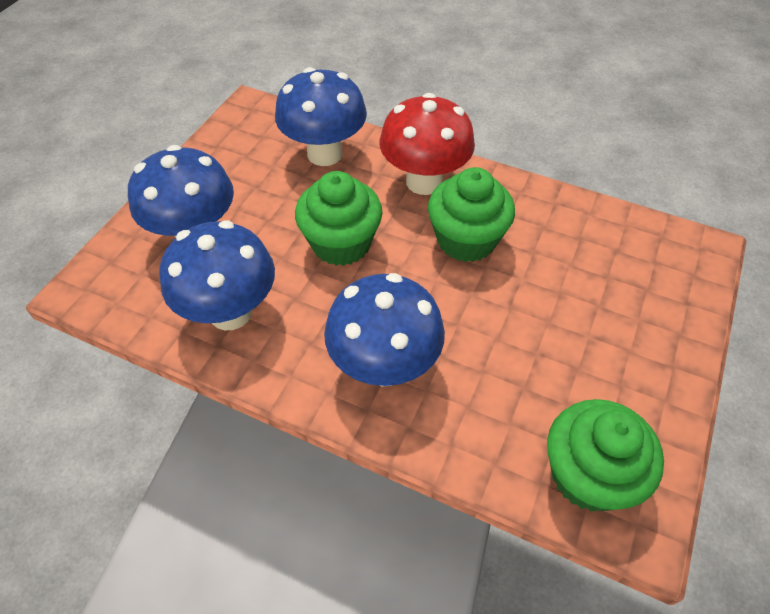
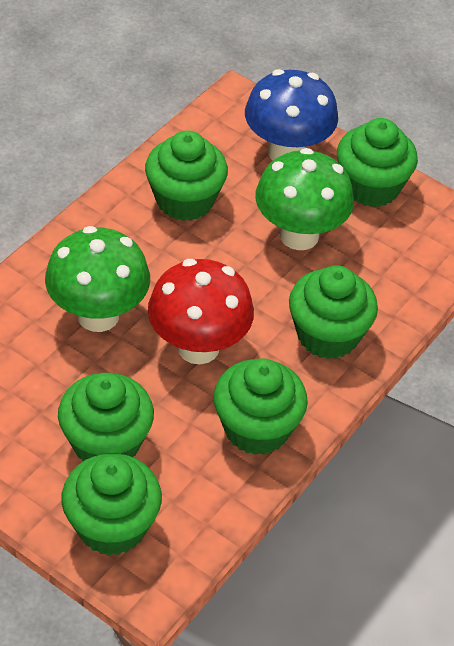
blue mushroom: [128,145,234,238] [159,221,275,330] [275,67,367,166] [324,273,445,387] = 4 -> [245,69,338,160] = 1
green cupcake: [295,171,382,266] [428,167,515,262] [547,399,664,511] = 3 -> [58,373,154,461] [61,453,162,556] [145,130,228,221] [213,359,308,455] [289,265,378,359] [337,118,418,207] = 6
green mushroom: none = 0 -> [45,226,150,332] [255,148,354,250] = 2

